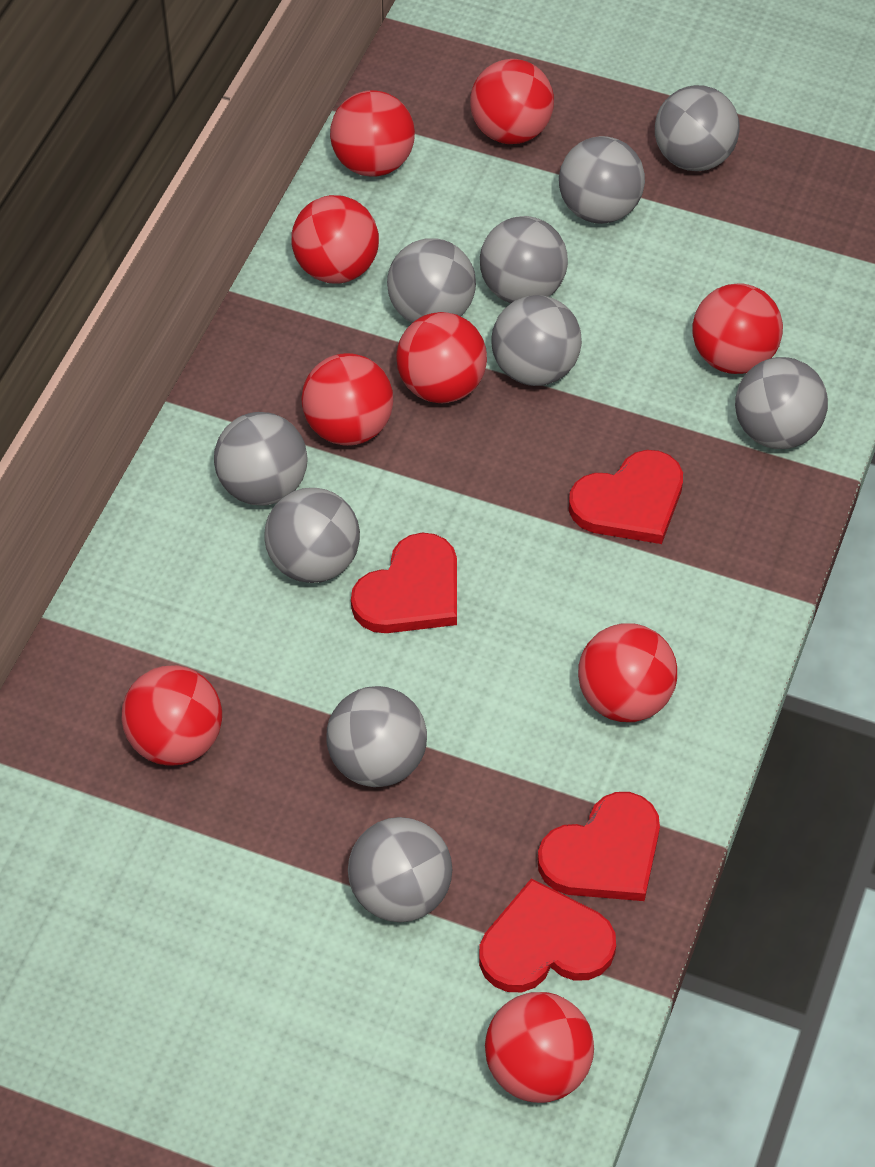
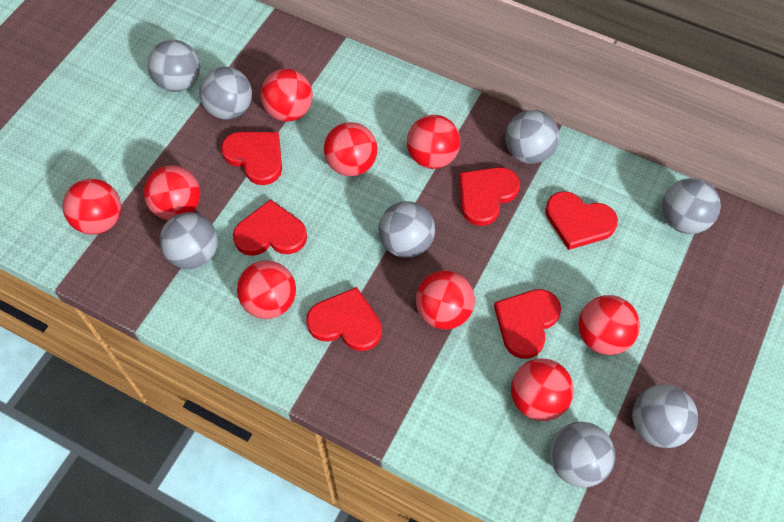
grey ball: [214,412,308,505] [264,488,360,583] [326,686,427,787] [348,817,452,922] [387,238,476,323] [480,216,568,303] [491,295,582,386] [559,136,645,224] [655,85,740,171] [735,357,828,449] = 10 -> [148,40,200,92] [159,212,218,269] [199,67,252,120] [379,201,435,258] [505,110,559,164] [550,422,615,487] [632,384,698,448] [662,178,721,234] = 8
red heart: [351,533,457,633] [479,879,616,992] [538,792,660,901] [569,450,683,544] = 4 -> [221,132,282,185] [233,199,307,256] [306,287,382,351] [459,167,520,226] [494,289,561,359] [545,191,618,250] = 6

